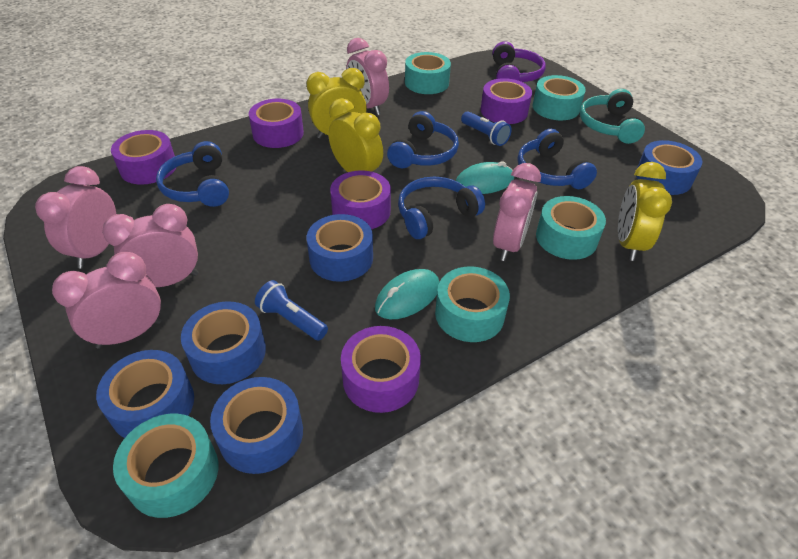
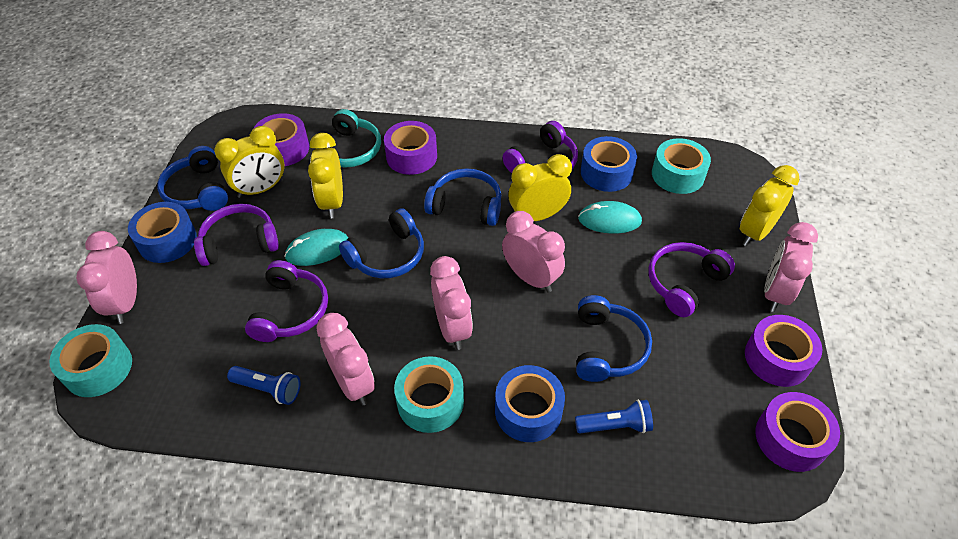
blue tape: [96,350,194,438] [181,301,266,384] [210,377,303,474] [307,214,373,282] [636,140,702,195] = 5 -> [128,202,197,263] [495,365,565,442] [581,136,637,192] = 3
purple headphones: [493,41,546,82] = 1 -> [194,204,279,266] [245,260,328,342] [503,121,578,173] [649,242,735,317] = 4
purple tape: [111,130,176,185] [249,99,304,148] [330,170,391,229] [341,326,421,413] [481,78,532,124] = 5 -> [253,113,309,166] [384,121,437,175] [745,315,822,387] [755,392,840,472] = 4
turquoise tape: [113,414,218,518] [405,52,451,94] [435,266,510,342] [533,75,586,120] [536,196,606,260] = 5 -> [49,324,132,397] [394,356,464,433] [652,138,711,194] = 3
yellow clock: [307,68,367,139] [328,98,383,172] [618,162,672,261] = 3 -> [214,126,284,198] [308,133,343,219] [508,154,572,221] [740,165,799,246] = 4

